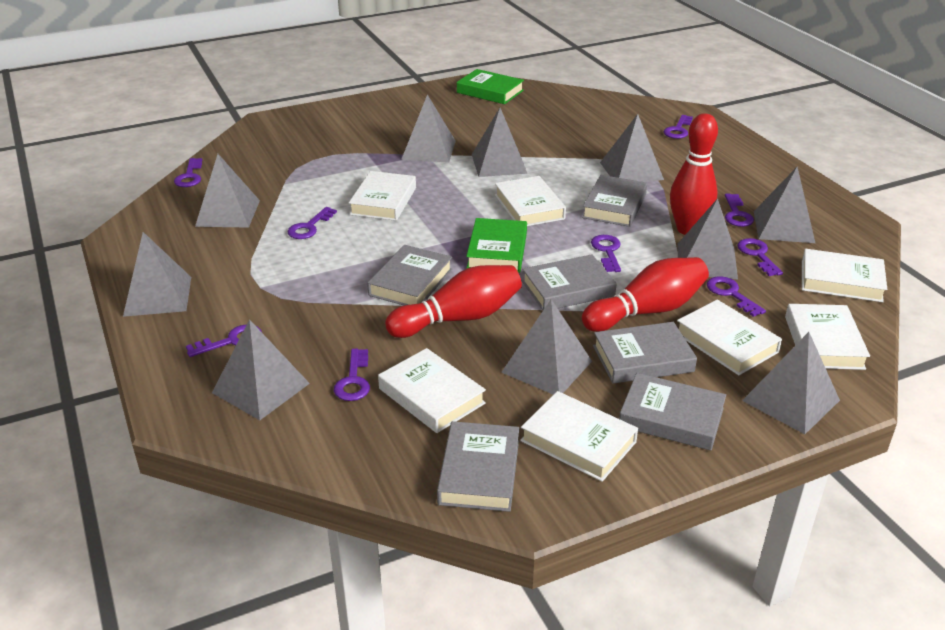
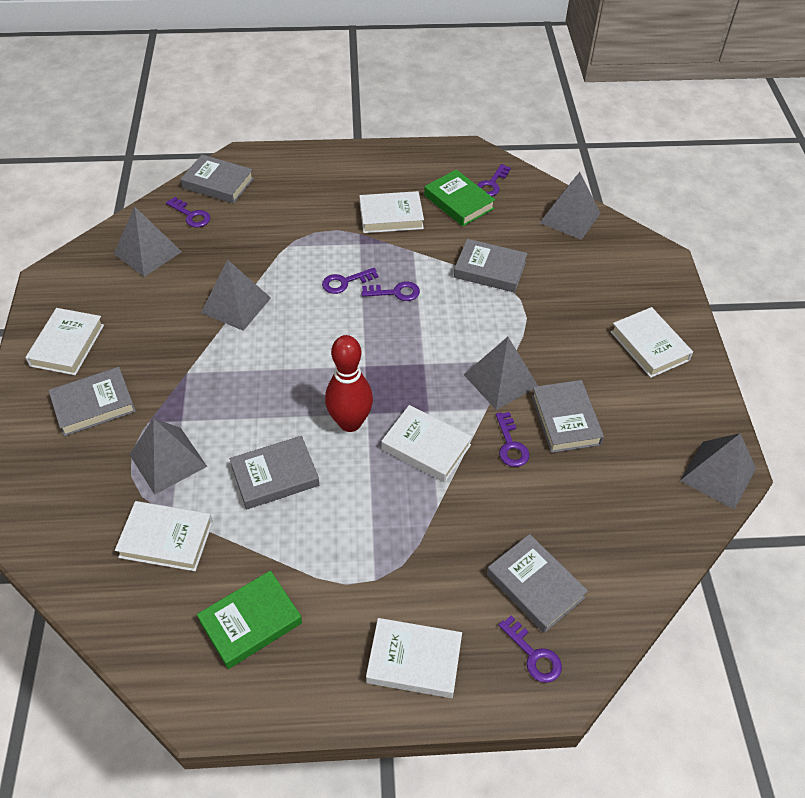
grey pyramid: [123,232,191,317] [195,154,260,228] [212,319,310,420] [401,94,456,163] [472,108,528,177] [501,299,592,395] [600,114,664,182] [677,198,738,279] [742,332,840,434] [754,167,815,243] = 10 -> [114,206,182,277] [129,418,207,495] [201,259,271,331] [464,337,538,410] [540,172,600,240] [680,433,756,509] = 6
purple key: [174,158,202,187] [186,324,262,357] [287,207,337,239] [334,349,370,401] [591,235,621,272] [663,115,693,139] [707,276,766,317] [725,194,754,227] [737,238,783,276] = 9 -> [166,197,210,228] [322,268,378,294] [361,281,420,301] [477,164,511,196] [496,412,529,467] [498,616,562,683] = 6
red bowling pin: [385,265,522,338] [582,257,709,332] [670,113,718,235] = 3 -> [325,335,373,432] = 1
white book: [349,171,416,221] [378,348,486,433] [495,176,566,226] [520,391,638,482] [677,300,782,375] [785,304,870,370] [802,249,887,302] = 7 -> [25,308,104,375] [115,501,213,571] [359,191,424,233] [366,618,462,698] [381,405,472,482] [611,307,693,378] = 6

